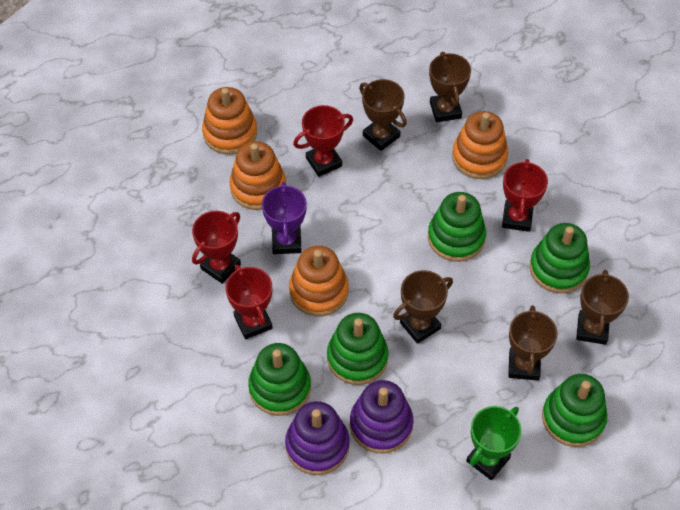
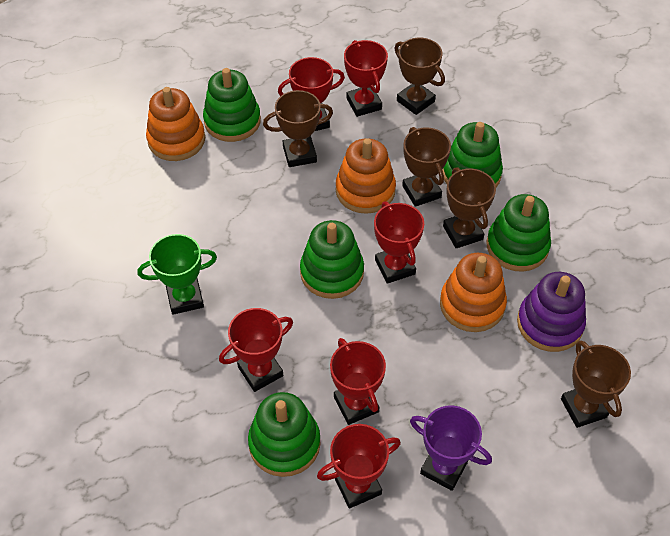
orange stacking toy: [202,87,257,155] [229,141,286,210] [289,246,349,316] [452,111,508,179] = 4 -> [146,87,205,161] [336,138,396,214] [440,253,507,332] = 3
purple stacking toy: [285,401,350,475] [350,380,414,454] = 2 -> [517,272,586,352] = 1
red trophy: [192,211,241,284] [225,265,272,339] [293,105,353,177] [502,159,548,232] = 4 -> [219,308,293,392] [278,57,345,131] [317,424,401,509] [330,338,386,425] [344,40,388,117] [374,201,424,284] = 6

